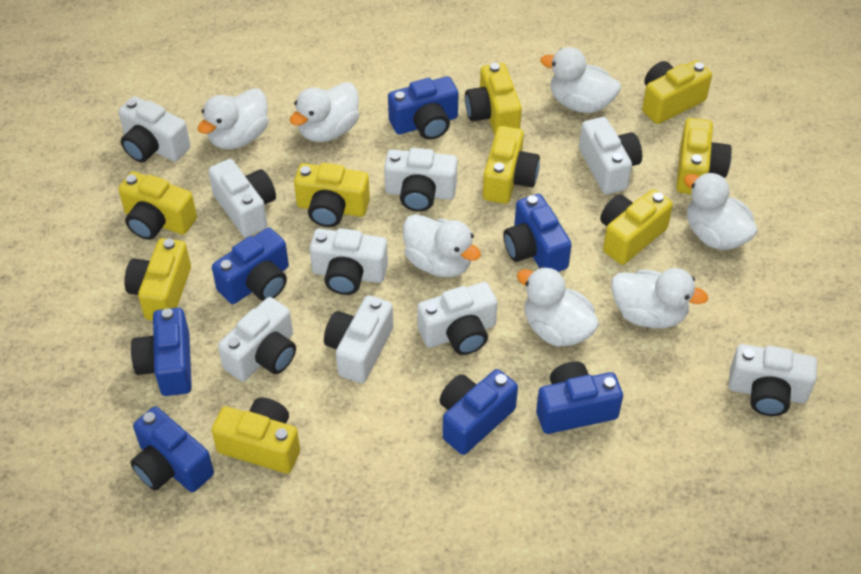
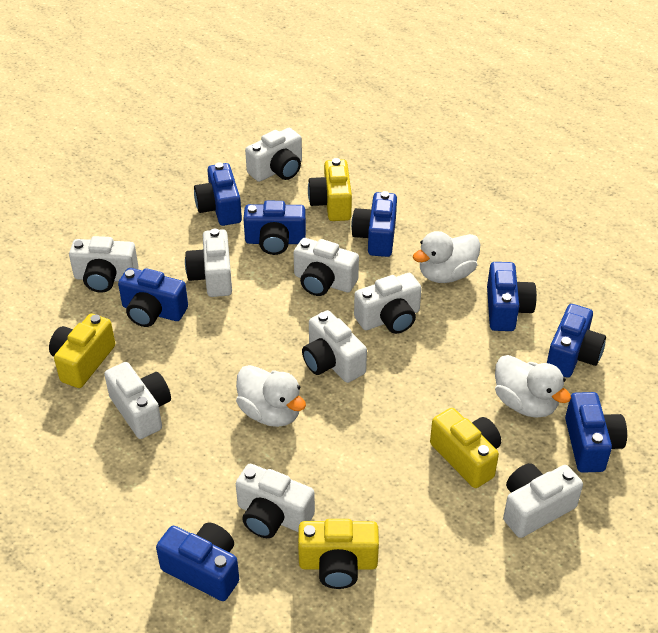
blue camera: [131,308,192,396] [131,407,214,492] [212,228,289,304] [388,76,459,140] [439,369,518,455] [503,194,572,272] [536,362,623,434] = 7 -> [118,268,188,327] [156,523,239,601] [194,162,242,226] [243,201,306,255] [351,191,397,257] [487,262,537,331] [547,304,606,377] [565,392,627,473] = 8
white duck: [198,88,269,149] [290,82,359,142] [403,214,481,277] [517,267,599,347] [540,47,621,113] [611,268,708,328] [684,172,758,250] = 7 -> [236,365,306,427] [413,231,480,283] [495,355,571,417] = 3
yellow camera: [118,171,197,240] [124,238,191,321] [211,398,300,474] [294,163,370,227] [465,63,522,135] [483,126,540,204] [600,189,673,265] [642,60,712,124] [676,118,732,194] = 9 -> [49,313,115,388] [298,519,379,589] [308,158,352,221] [430,408,501,488] = 4

